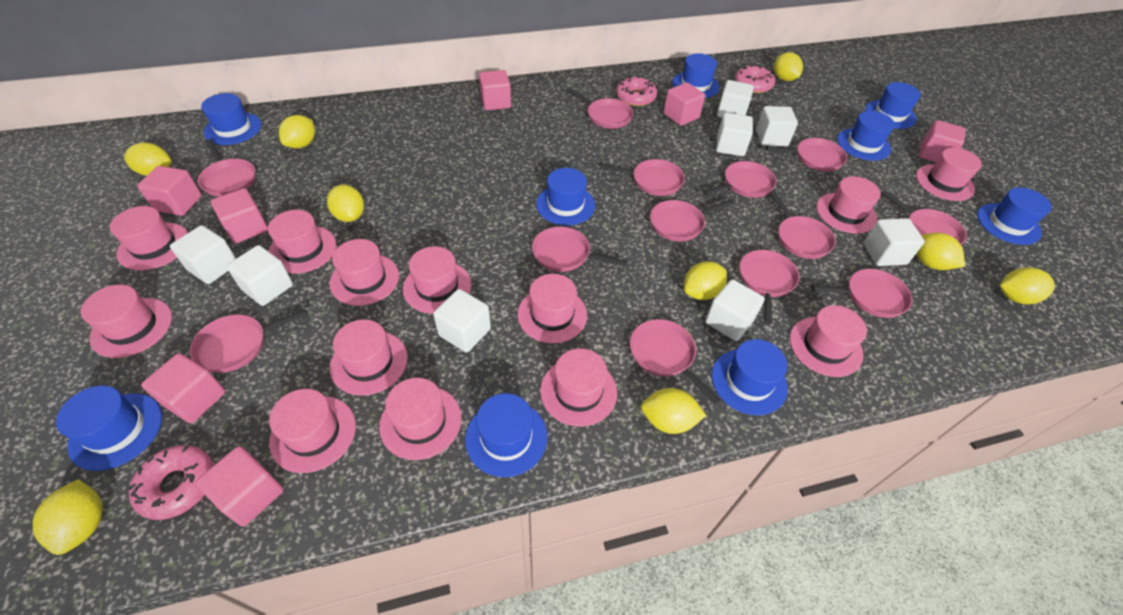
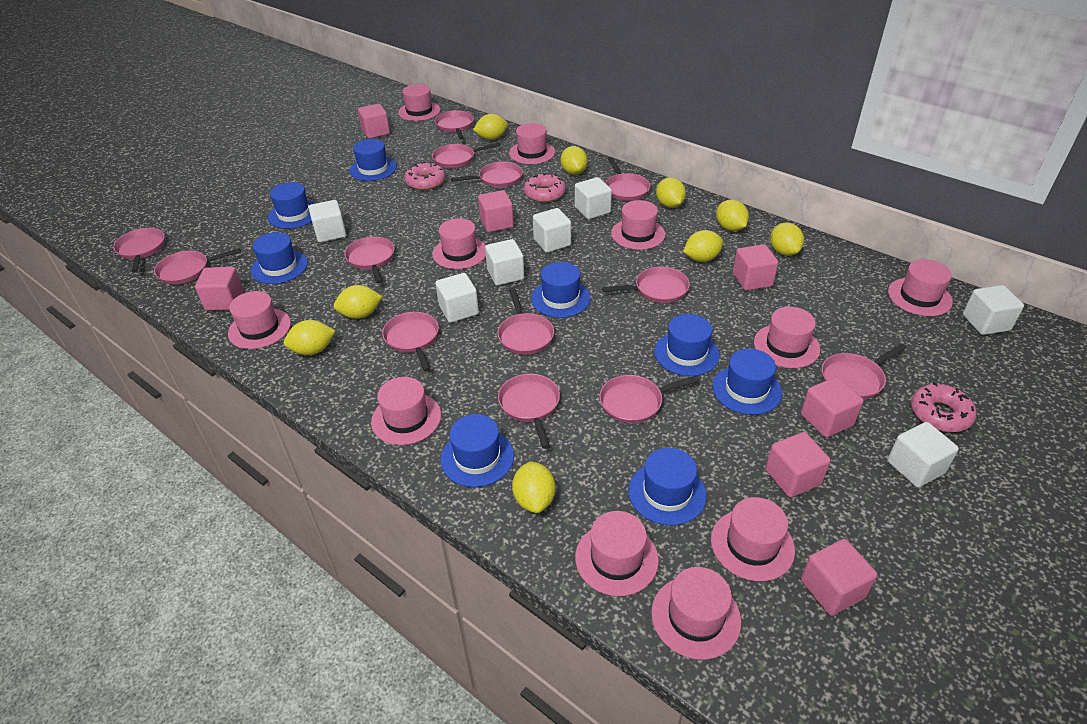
blue hat: [56,386,162,471] [201,93,262,145] [465,393,547,477] [536,168,595,226] [672,53,719,98] [711,339,788,415] [837,111,895,161] [865,82,921,129] [977,187,1052,245] = 9 -> [251,232,308,284] [268,182,316,229] [349,139,397,181] [441,414,514,487] [531,262,591,318] [629,448,707,526] [654,314,720,376] [712,349,782,415] = 8
pink hat: [81,285,172,358] [110,206,188,270] [268,210,336,274] [269,389,356,473] [329,239,399,306] [330,320,408,396] [379,378,462,460] [403,246,471,314] [517,274,587,343] [540,348,617,427] [790,305,867,377] [817,176,881,234] [916,148,982,201] = 13 -> [228,291,291,349] [371,377,441,445] [398,84,440,121] [432,218,486,269] [509,123,555,164] [575,511,659,596] [611,200,665,250] [651,567,741,660] [711,497,795,581] [754,307,820,368] [888,259,953,316] = 11
white cube: [170,225,236,284] [226,245,293,306] [433,289,491,353] [705,279,765,341] [716,113,753,156] [717,80,754,118] [756,106,798,146] [864,218,925,266] = 8 -> [308,200,346,242] [436,273,479,323] [485,239,524,285] [533,208,571,253] [575,177,612,219] [887,422,959,488] [963,285,1024,335] = 7

